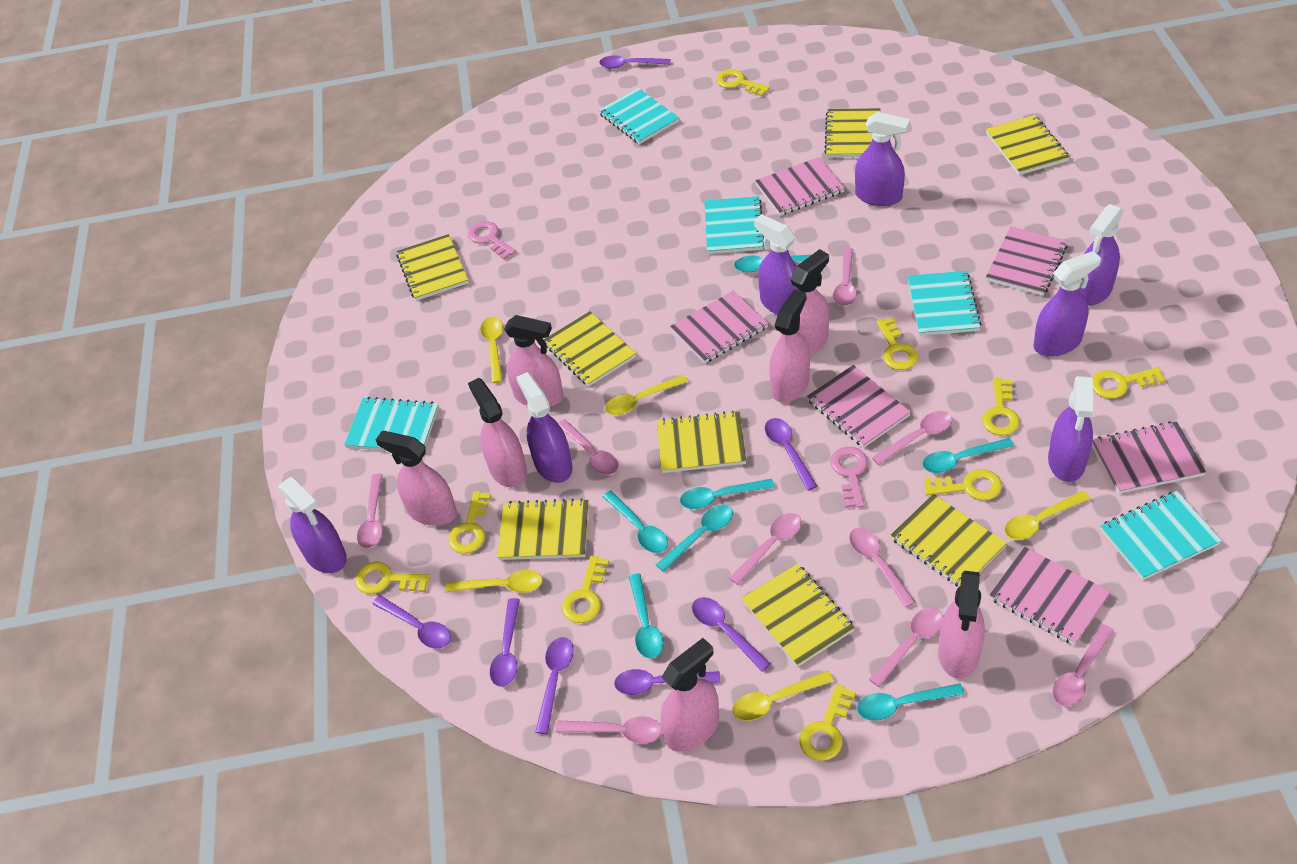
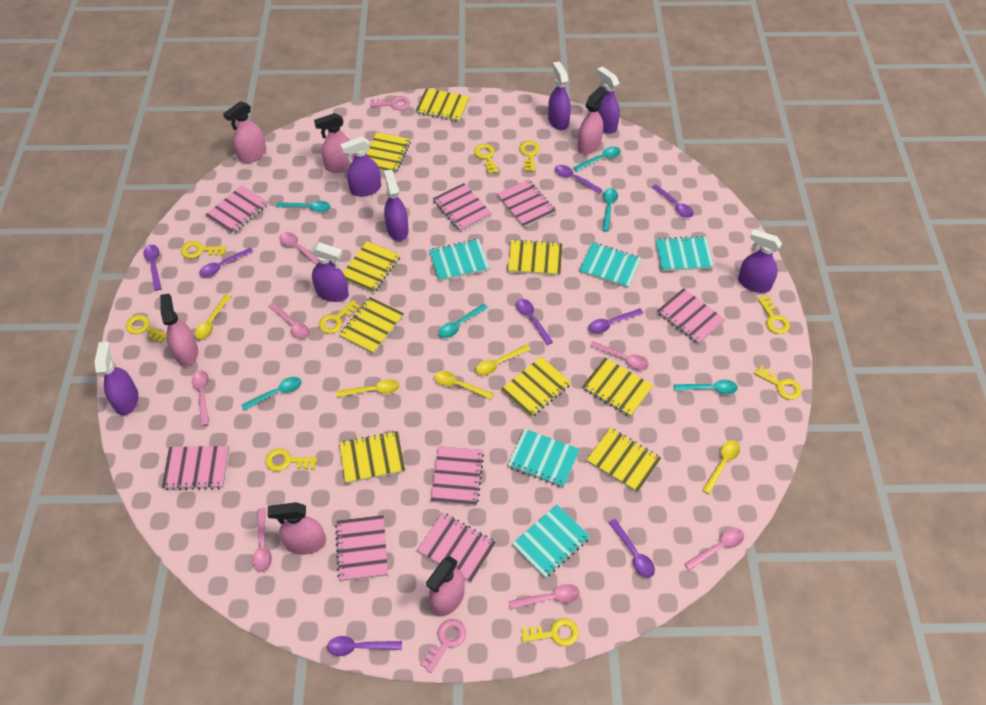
pink notebook: [670,291,768,363] [755,157,845,216] [807,365,911,448] [986,227,1068,296] [989,547,1110,645] [1093,421,1206,494] = 6 -> [162,446,229,490] [205,185,268,234] [335,515,388,582] [417,512,496,582] [430,446,484,506] [433,183,492,232] [497,180,555,228] [657,288,726,344] = 8
pink spoon: [357,474,383,548] [556,716,662,744] [558,419,619,475] [729,513,802,585] [833,248,857,306] [849,528,915,608] [869,608,944,687] [872,411,952,465] [1052,624,1114,706] = 9 -> [192,370,209,426] [252,508,272,572] [269,302,310,339] [280,232,318,265] [508,584,580,610] [590,341,649,370] [684,528,744,571] = 7
pink spray bottle: [376,431,457,526] [468,378,527,488] [504,315,563,407] [661,638,719,752] [769,289,810,403] [790,249,829,356] [939,571,985,679] = 7 -> [160,293,198,367] [223,101,266,163] [267,502,326,555] [314,113,354,173] [426,556,465,617] [578,86,606,154] = 6
purple spoon: [372,595,451,649] [490,598,520,687] [535,637,574,734] [599,55,671,68] [614,669,720,695] [692,597,771,671] [765,418,817,491] = 7 -> [143,245,162,291] [199,247,254,277] [327,636,402,656] [516,299,553,345] [555,165,603,193] [589,308,644,333] [608,519,655,578] [652,184,694,218] = 8
turquoise spoon: [602,490,668,553] [629,573,664,658] [656,505,733,572] [680,479,775,509] [734,255,811,272] [857,683,964,721] [922,438,1014,473] = 7 -> [241,377,301,411] [276,201,331,212] [439,303,488,338] [573,146,621,172] [602,188,618,232] [674,380,738,394] = 6
yellow notebook: [396,234,468,301] [497,498,589,560] [543,311,636,387] [657,411,746,473] [742,564,855,667] [824,108,880,157] [890,494,1007,587] [986,115,1069,175] = 8 -> [339,297,404,354] [339,431,405,484] [343,241,400,293] [367,132,411,174] [415,88,470,122] [501,357,571,418] [508,239,563,276] [582,358,653,417] [587,428,661,493] = 9

